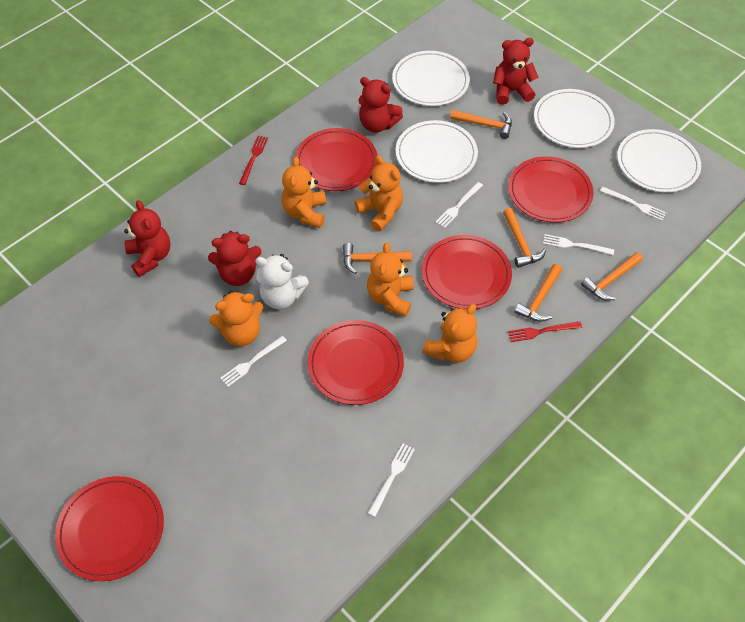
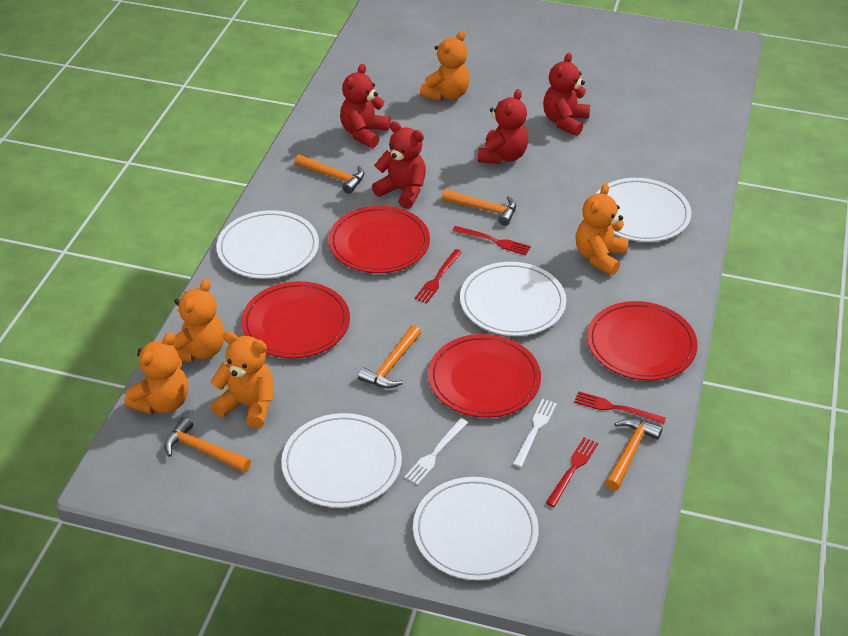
red fork: [239,136,268,185] [508,321,582,342] = 2 -> [414,249,462,303] [452,226,531,255] [546,437,598,507] [574,391,666,424] = 4
red plate: [55,476,164,581] [295,128,377,191] [308,320,404,405] [422,235,512,310] [508,156,593,223] = 5 -> [241,281,350,358] [329,206,430,273] [428,334,541,418] [587,301,698,380] = 4
white fork: [220,336,287,387] [368,444,415,517] [436,182,483,228] [543,234,614,255] [600,187,666,221] = 5 -> [404,418,468,485] [513,399,557,467] = 2
white plate: [392,51,470,106] [396,120,478,183] [534,89,615,148] [617,129,701,192] = 4 -> [216,210,319,279] [281,413,402,508] [413,477,539,580] [460,262,566,336] [596,178,691,242] = 5
white teddy bear: [255,254,309,309] = 1 -> none = 0

